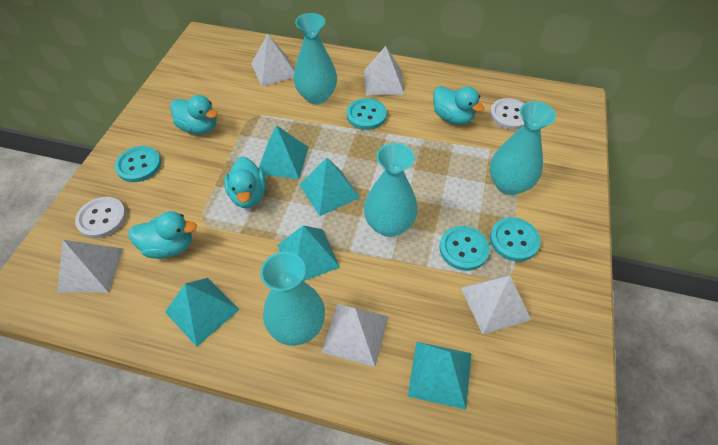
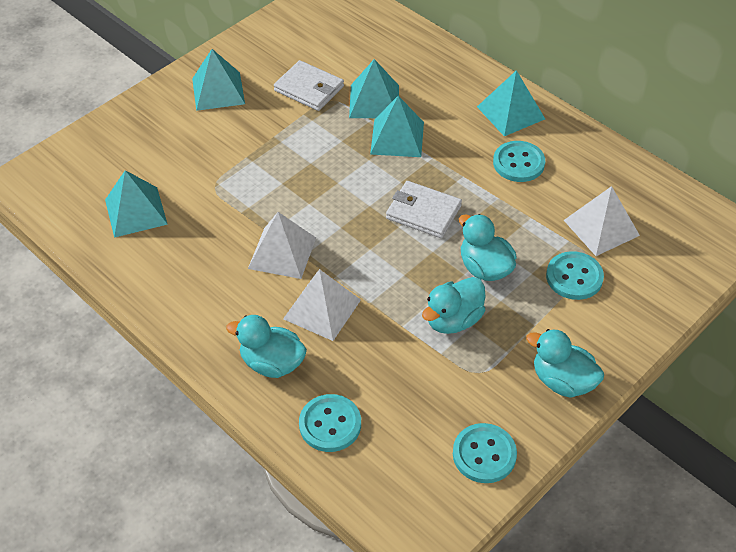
turquoise vase: [260,252,325,346] [293,13,337,105] [364,143,418,237] [490,101,556,195] = 4 -> none = 0
white button: [75,197,126,238] [490,98,525,130] = 2 -> none = 0
white pyramid: [57,240,123,293] [251,34,294,86] [322,304,388,367] [364,46,404,95] [461,275,531,335] = 5 -> [248,212,316,279] [283,269,361,341] [564,186,640,256] = 3
white wallet: none = 0 -> [274,60,344,111] [386,181,462,238] = 2

